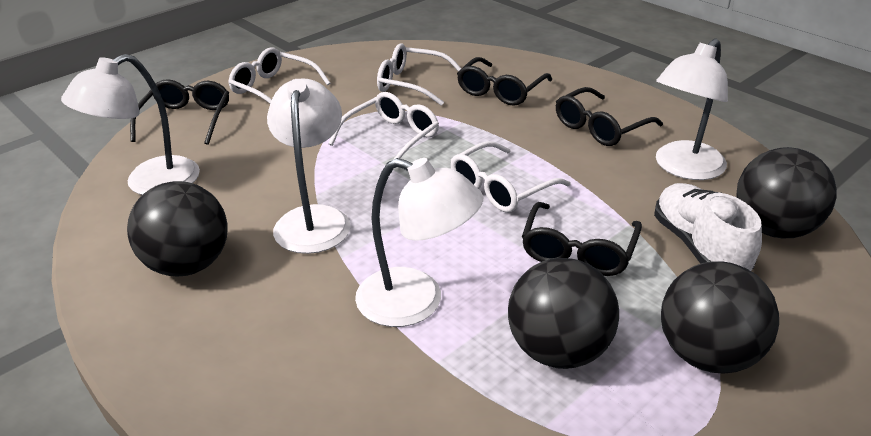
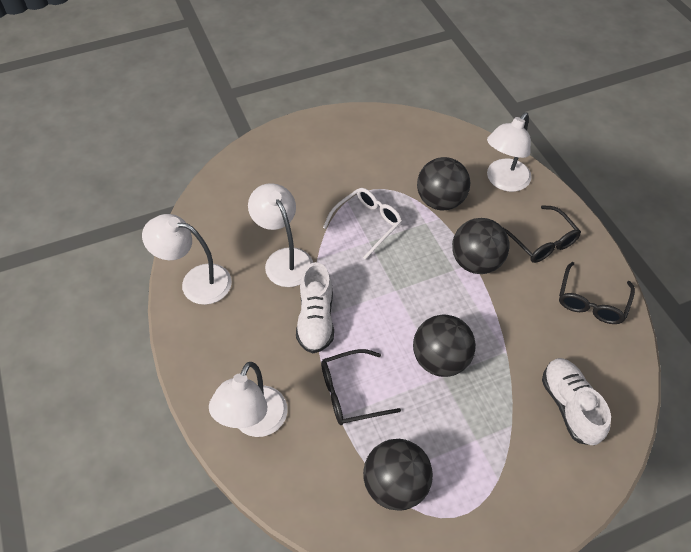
black glasses: [130,79,229,145] [457,57,552,106] [522,202,642,276] [556,87,663,146] = 4 -> [321,349,401,425] [503,205,581,263] [559,262,635,324] = 3
white glasses: [228,47,330,104] [328,92,439,160] [377,43,462,106] [451,141,571,213] = 4 -> [323,188,402,260] = 1
white shoe: [654,183,762,271] = 1 -> [296,262,334,353] [542,358,611,445] = 2

